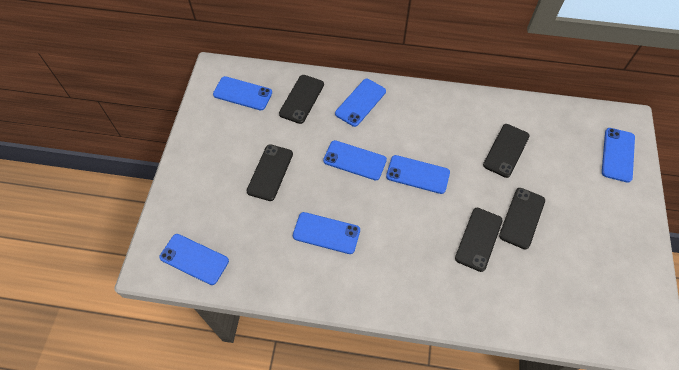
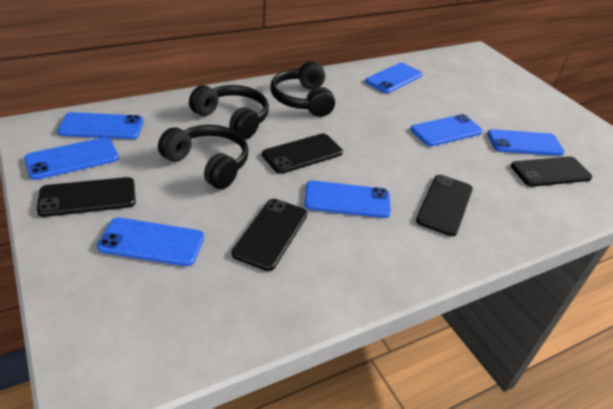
black headphones: none = 0 -> [158,125,248,189] [189,85,269,139] [271,61,335,117] = 3

